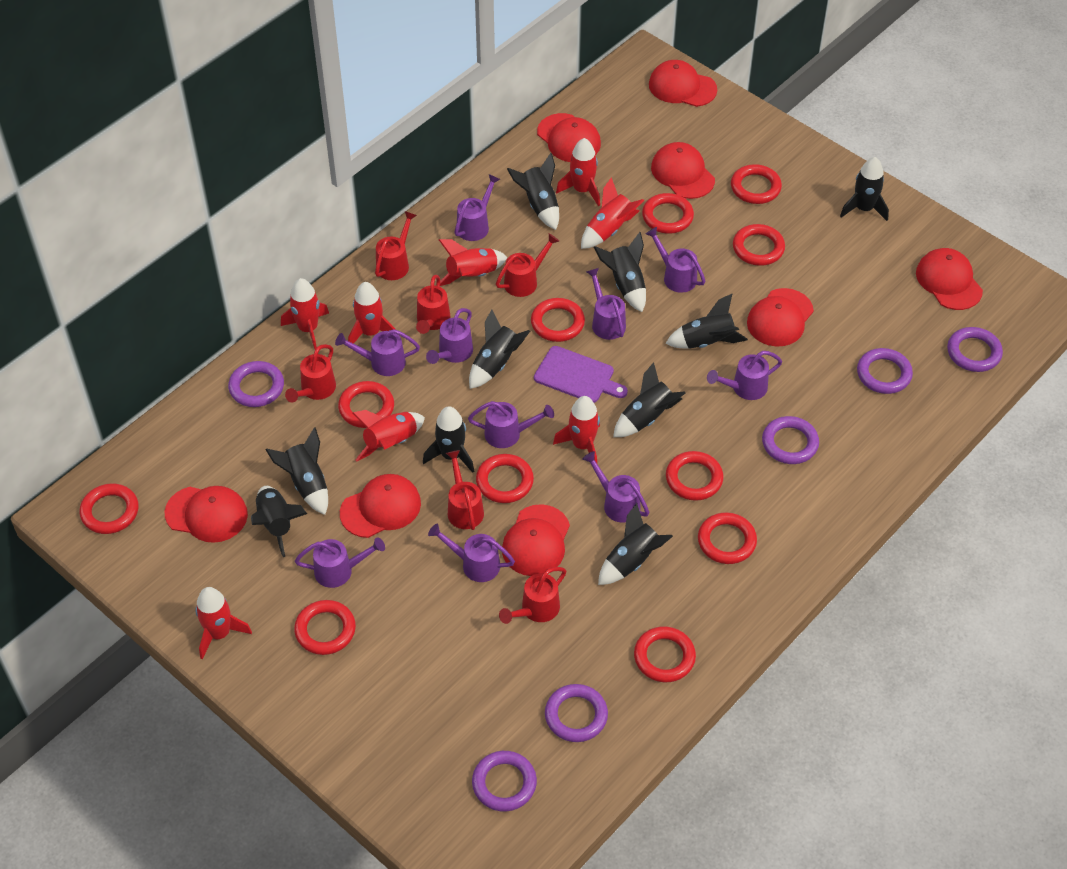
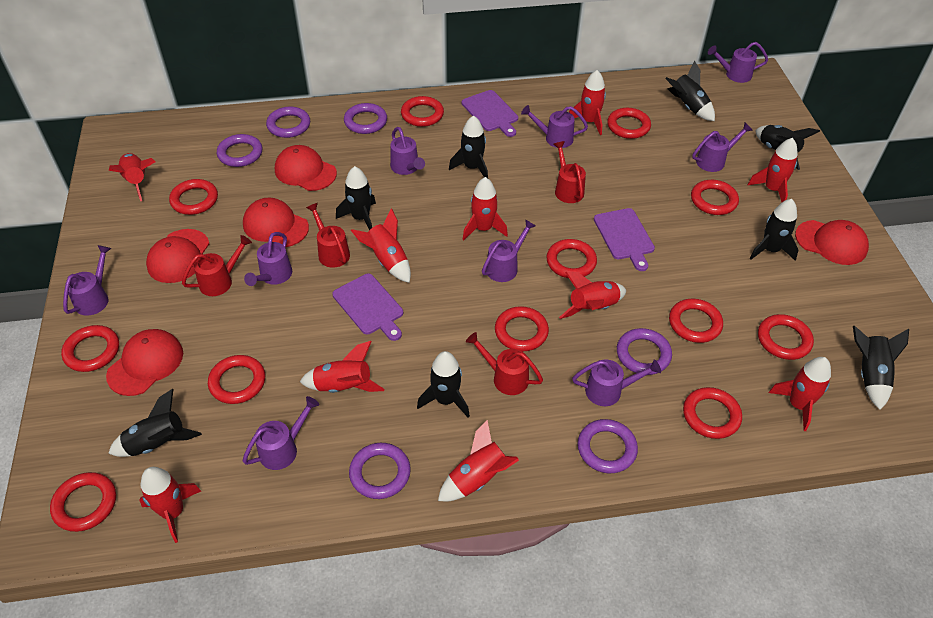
black rocket: [251,486,307,557] [265,427,328,515] [423,406,474,473] [469,309,530,389] [507,153,559,230] [594,232,646,312] [598,503,673,585] [613,362,685,437] [665,294,748,349] [840,157,889,221] = 10 -> [108,389,202,457] [336,166,376,230] [417,351,470,417] [449,115,488,178] [665,61,715,121] [750,199,798,261] [755,125,820,170] [853,326,909,410] = 8
purple cutting board: [534,346,628,403] = 1 -> [332,274,403,341] [462,90,518,137] [594,208,655,271] = 3
purple watering can: [295,537,385,588] [335,329,420,376] [426,308,473,364] [428,524,515,582] [455,174,500,241] [468,401,554,448] [583,451,649,523] [586,268,626,340] [646,227,705,293] [707,351,782,400] = 10 -> [63,245,111,316] [243,396,319,470] [244,232,292,286] [390,127,425,175] [482,219,536,282] [521,105,588,148] [572,360,661,406] [692,123,753,172] [708,42,768,83] = 9
red cap: [165,486,248,543] [340,474,421,538] [502,504,570,576] [537,113,601,162] [649,60,717,107] [651,142,715,199] [747,288,814,347] [916,248,983,310] = 8 -> [106,329,183,396] [146,229,209,283] [243,197,309,247] [275,145,337,191] [795,220,869,265] = 5
red ring: [80,483,139,534] [294,600,356,655] [338,381,394,428] [476,454,534,503] [531,298,585,342] [634,626,696,682] [642,193,694,234] [666,451,724,501] [698,512,757,564] [731,164,782,204] [733,224,785,266] = 11 -> [50,472,116,532] [61,325,119,372] [169,179,218,215] [208,355,265,404] [401,96,444,127] [495,306,549,351] [546,239,597,278] [607,108,651,139] [669,299,723,343] [683,387,742,439] [691,180,739,215] [758,314,814,360] = 12
red rocket: [195,587,252,659] [281,278,329,350] [348,282,396,344] [352,410,425,462] [439,239,507,286] [553,396,600,463] [556,138,600,206] [581,177,644,249] = 8 -> [109,153,155,201] [140,467,201,543] [300,341,385,393] [351,208,411,283] [438,420,519,501] [463,177,508,240] [559,272,626,319] [569,70,606,135] [748,138,798,202] [769,357,831,431] = 10
red watering can: [285,344,336,402] [375,211,417,280] [416,275,451,334] [446,450,484,530] [496,234,559,297] [499,567,566,624] = 6 -> [182,235,252,296] [306,203,350,268] [466,332,543,395] [554,141,586,203] = 4

